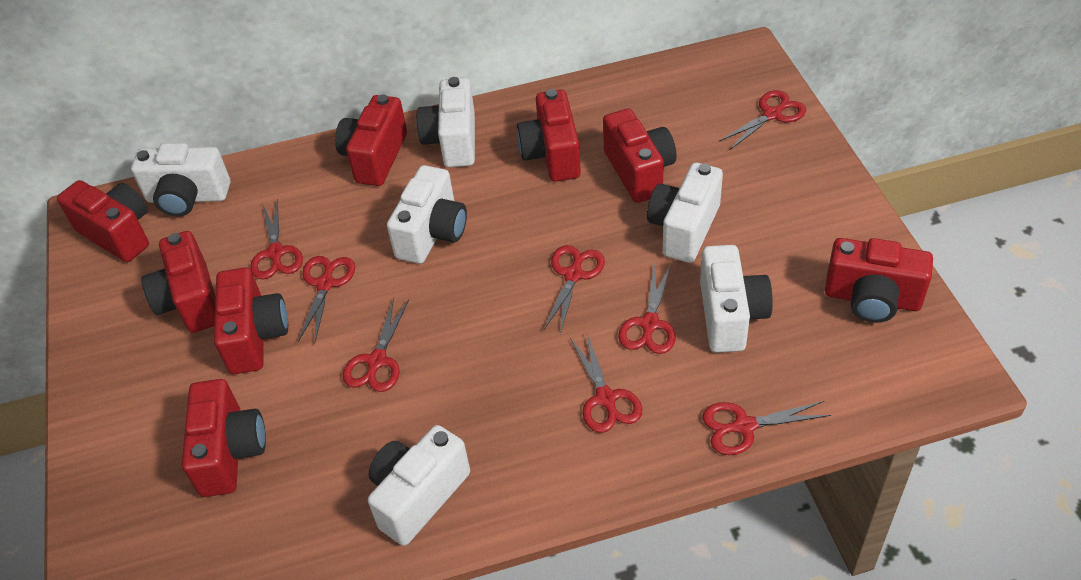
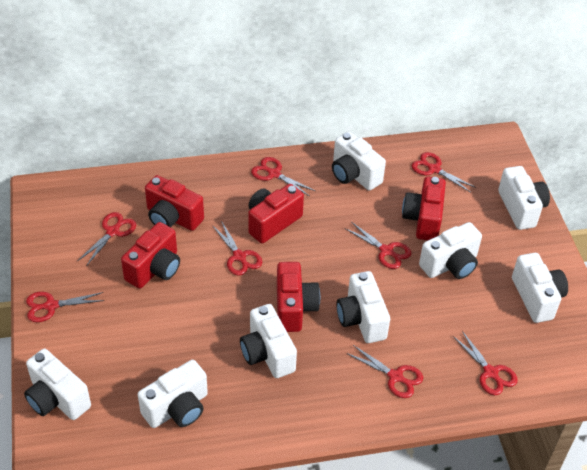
red camera: [57,180,149,262] [141,231,216,333] [182,379,266,497] [214,267,288,374] [335,94,407,186] [517,89,581,182] [603,109,677,203] [825,238,933,323] = 8 -> [121,222,180,289] [145,175,204,231] [248,184,304,243] [277,262,320,332] [402,176,446,240] = 5
white camera: [131,143,230,217] [368,425,470,546] [387,165,467,264] [416,77,475,167] [647,163,723,263] [700,245,773,353] = 6 -> [24,349,91,420] [138,360,208,428] [240,304,297,378] [332,131,386,190] [336,271,390,343] [419,222,482,279] [498,166,550,230] [512,253,568,323] = 8

